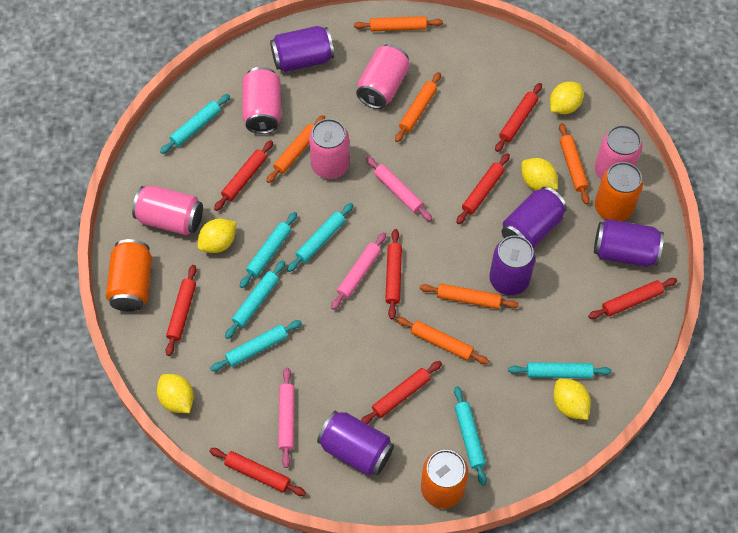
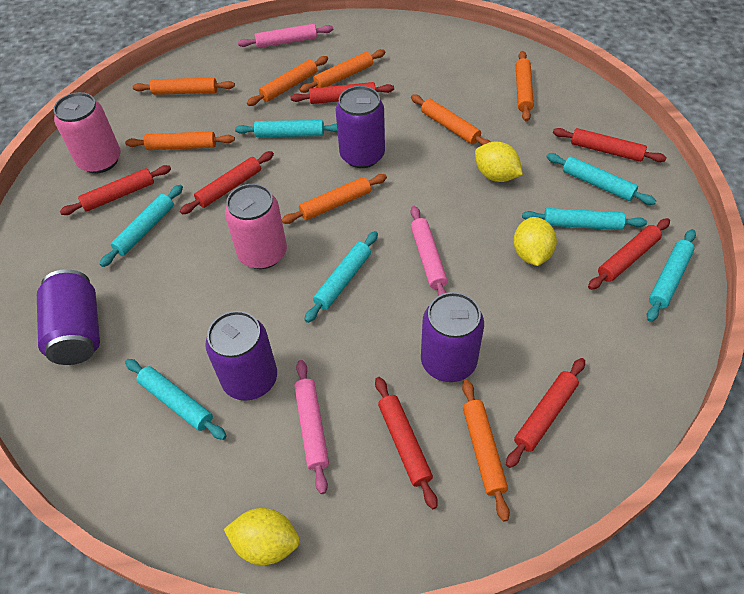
orange can: [106,239,152,311] [421,450,468,508] [595,162,643,221] = 3 -> none = 0
orange rolling pin: [266,115,325,183] [354,16,443,31] [395,72,441,142] [396,317,489,364] [420,283,519,309] [559,123,590,205] = 6 -> [125,131,235,150] [133,78,235,95] [247,56,328,106] [282,174,387,224] [300,49,385,93] [411,94,491,145] [462,380,510,521] [516,51,534,122] = 8
pink can: [132,185,203,235] [242,67,281,134] [309,119,350,179] [356,44,410,109] [595,125,642,180] = 5 -> [53,92,121,174] [225,184,287,269] = 2
purple can: [270,26,334,72] [317,410,394,476] [489,235,536,295] [501,187,567,248] [594,219,664,267] = 5 -> [37,269,100,365] [206,311,277,401] [336,86,385,168] [421,292,484,382] = 4
red rolling pin: [166,265,197,356] [209,448,306,496] [214,140,273,211] [361,361,442,424] [385,229,402,319] [456,153,510,224] [495,83,542,152] [588,278,677,319] = 8 -> [60,165,171,215] [180,151,274,214] [290,82,394,104] [375,377,438,509] [506,358,585,468] [553,128,667,162] [588,218,670,290] = 7
yellow lemon: [157,374,194,413] [197,219,236,253] [521,158,558,190] [550,81,584,114] [553,379,591,420] = 5 -> [224,508,300,565] [475,142,523,182] [513,217,557,266] = 3

